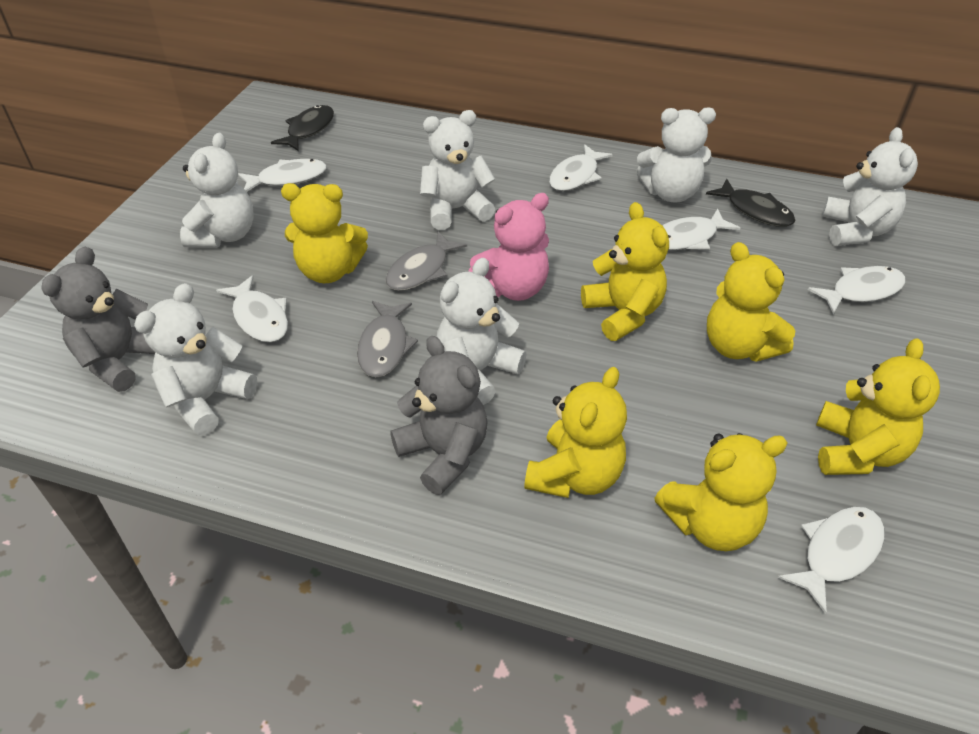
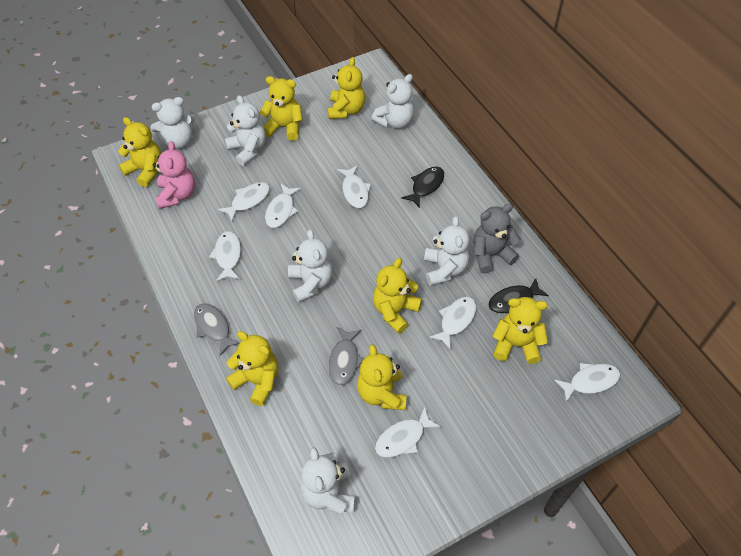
grey teddy bear: [41,247,155,392] [390,336,488,495] = 2 -> [474,204,520,273] = 1
white fish: [216,275,288,342] [238,159,327,192] [549,144,613,191] [662,209,740,250] [778,507,885,614] [808,266,906,314] = 6 -> [209,231,241,281] [218,182,270,221] [265,183,301,228] [337,165,371,208] [375,407,440,458] [429,297,476,350] [554,363,620,402] = 7
yellow teddy bear: [281,183,368,283] [524,367,627,498] [581,202,669,341] [654,433,787,551] [707,242,795,362] [816,338,940,475] = 6 -> [118,117,161,187] [226,331,278,406] [260,76,303,141] [328,57,365,119] [357,345,407,410] [373,258,422,334] [493,297,548,364] = 7

